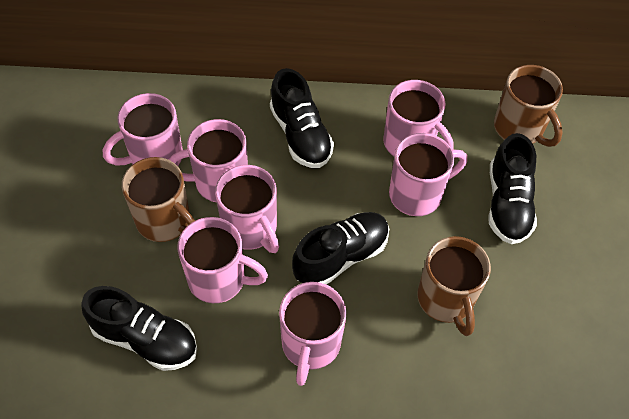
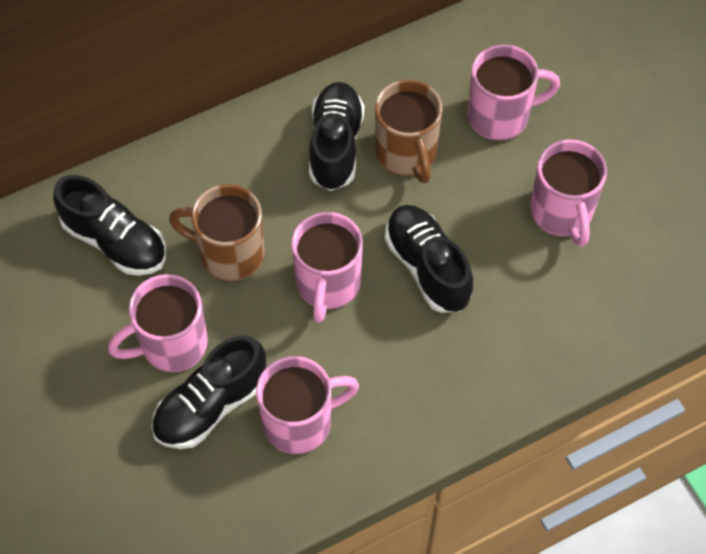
brown mug: [122,157,195,242] [417,236,491,336] [494,65,563,147] = 3 -> [169,184,265,281] [375,80,442,183] = 2
pink mug: [103,93,183,166] [168,119,248,202] [177,217,268,303] [215,165,279,253] [279,282,346,386] [383,80,454,156] [389,133,467,216] = 7 -> [108,274,208,372] [256,356,359,454] [291,212,363,323] [468,44,560,140] [530,139,607,247] = 5

